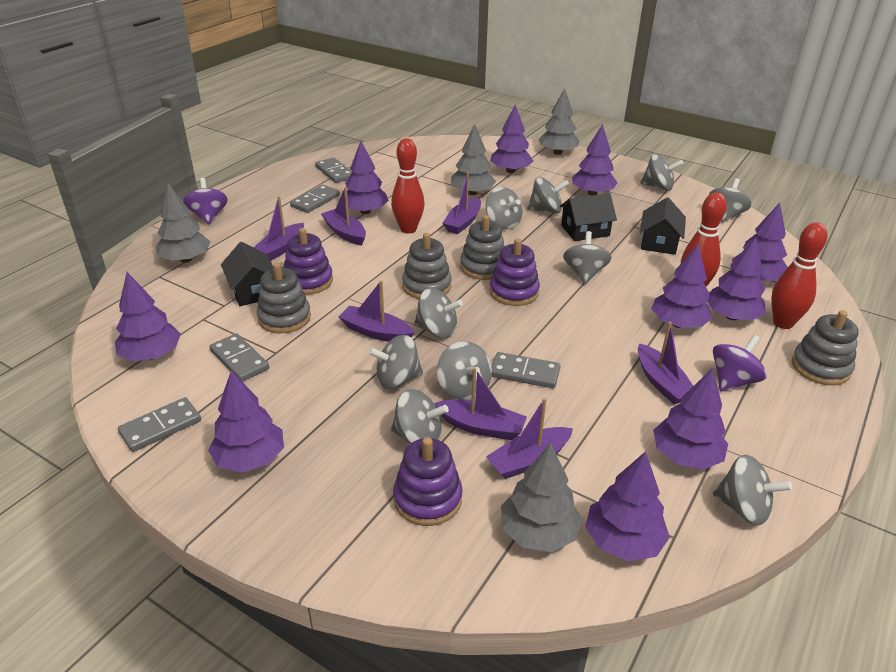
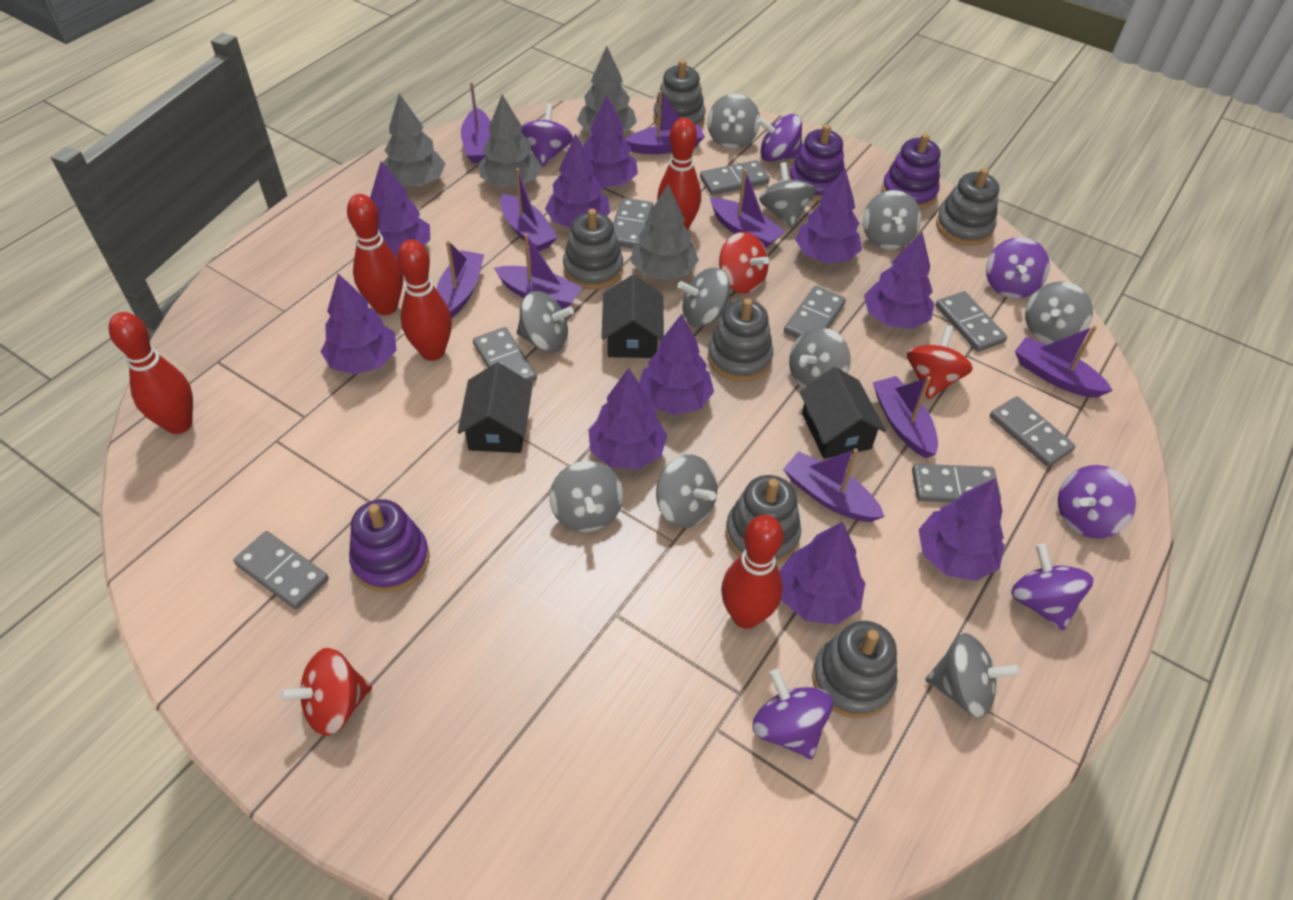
grey domino: [118,397,201,452] [209,333,269,382] [290,185,340,213] [315,158,352,183] [492,352,560,388] = 5 -> [234,531,329,609] [473,327,537,382] [613,198,654,249] [700,160,769,195] [784,286,846,339] [912,464,1001,503] [936,291,1007,352] [990,396,1075,467] = 8
grey stacking toy: [257,263,311,333] [402,233,451,299] [460,215,505,280] [792,310,859,385] = 4 -> [563,209,623,289] [653,60,705,127] [708,298,773,382] [725,475,801,564] [812,621,897,718] [936,168,999,246] = 6
purple boat: [254,196,304,261] [321,187,366,246] [339,280,415,342] [434,367,527,440] [442,172,481,234] [486,398,573,479] [638,322,693,404] = 7 -> [437,240,484,318] [461,82,491,163] [494,234,582,309] [500,168,558,251] [625,90,705,154] [710,169,785,248] [783,448,885,522] [873,376,938,458] [1015,325,1113,398] = 9
purple spinning top: [183,178,228,224] [713,335,767,392] = 2 -> [521,104,573,167] [752,669,833,759] [757,114,802,162] [986,237,1050,299] [1011,543,1093,631] [1058,465,1136,538] = 6
red bowling pin: [391,138,425,234] [681,192,727,287] [771,222,827,329] = 3 -> [108,312,193,434] [347,194,403,315] [397,240,452,361] [657,118,701,230] [721,515,784,629] = 5
red spinning top: none = 0 -> [279,648,372,736] [719,232,769,294] [907,325,973,399] = 3

